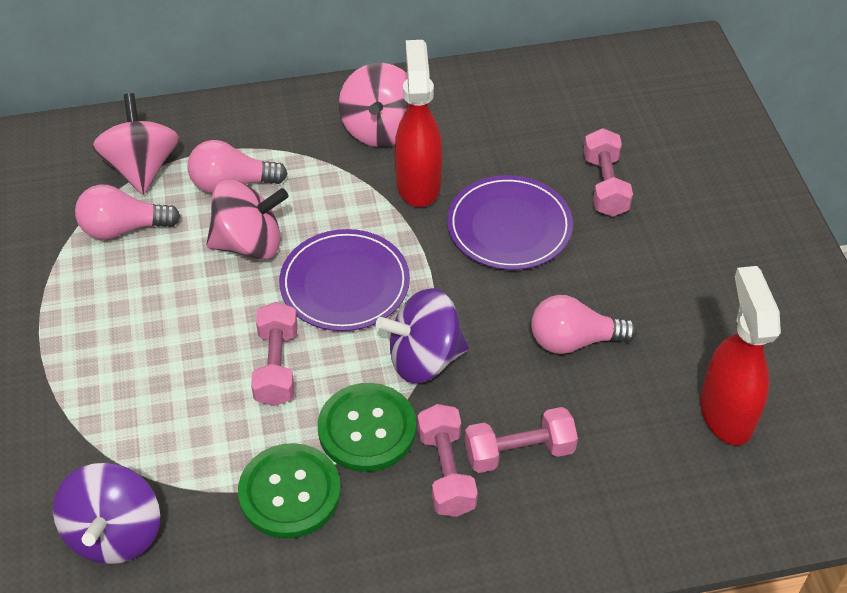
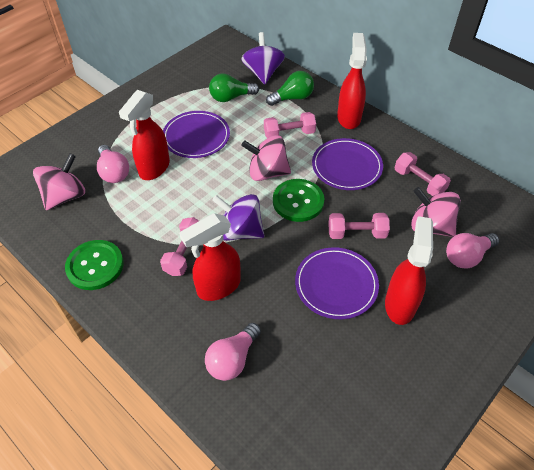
green light bulb: none = 0 -> [209,73,259,102] [266,71,314,106] = 2
purple plate: [279,229,410,331] [447,175,573,270] = 2 -> [163,111,230,158] [295,247,379,319] [312,138,383,190] = 3
red spray bottle: [395,40,443,207] [700,266,781,445] = 2 -> [119,90,170,180] [179,213,241,301] [337,33,367,129] [385,216,433,325] = 4

